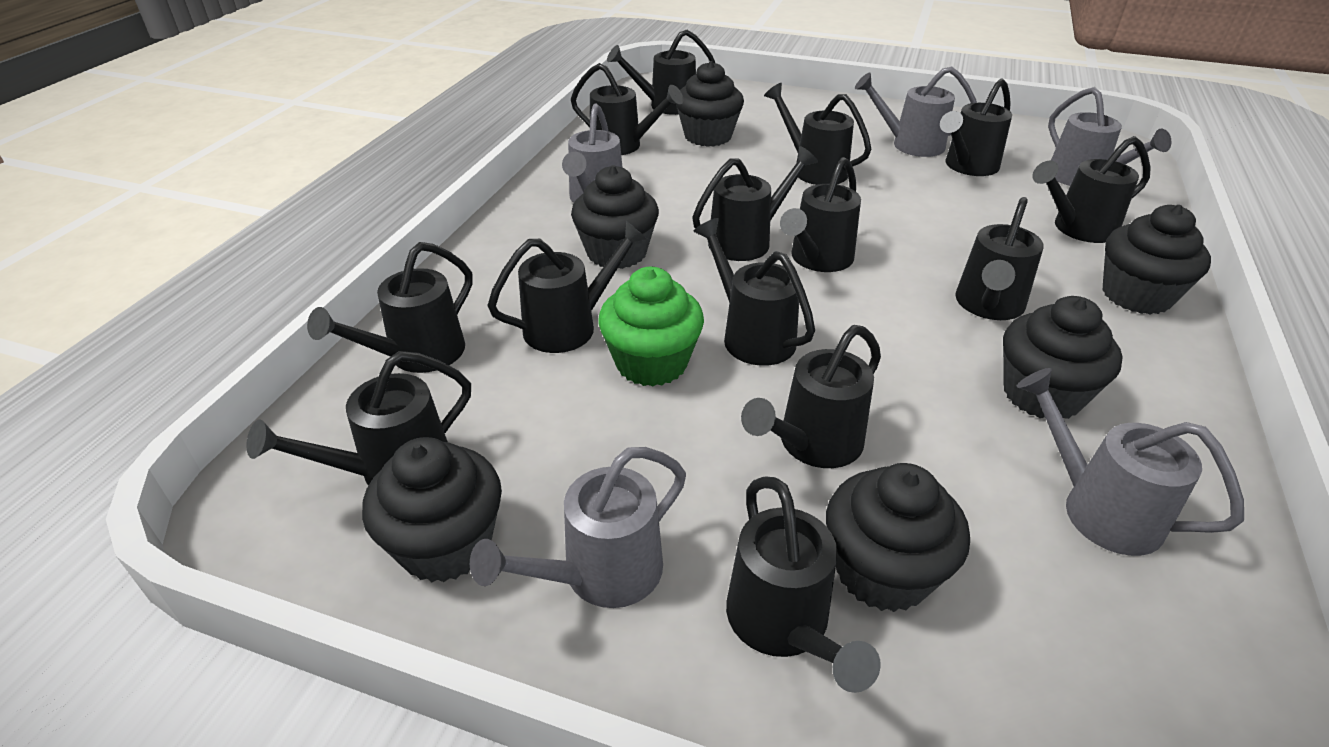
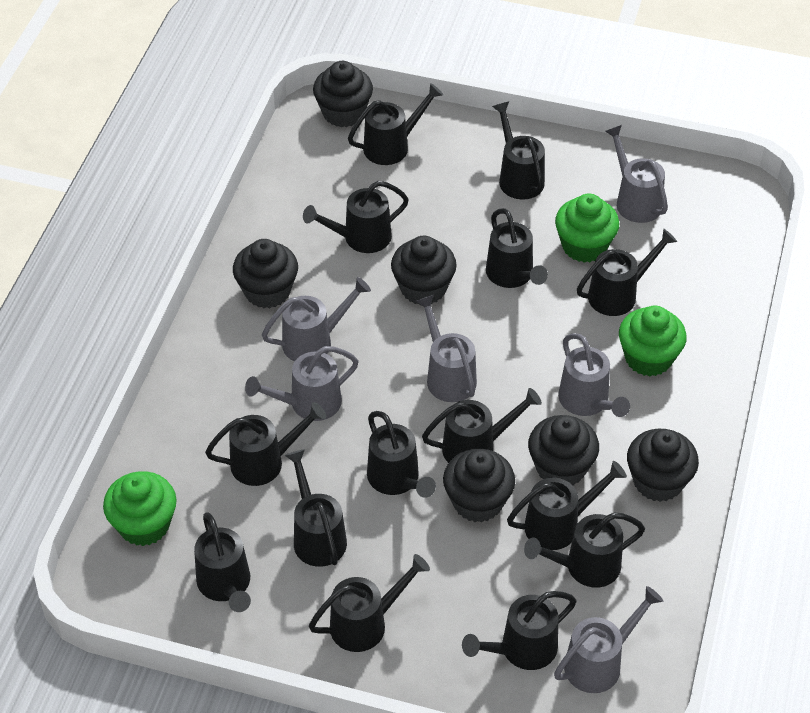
green cupcake: [598,267,704,387] = 1 -> [103,471,177,546] [555,193,619,263] [619,305,687,376] = 3
grey watering can: [470,447,686,608] [562,104,623,203] [855,67,977,157] [1016,368,1244,556] [1048,87,1172,186] = 5 -> [245,346,359,421] [262,277,371,361] [416,295,477,402] [554,586,663,693] [558,333,630,417] [605,125,668,223] = 6

